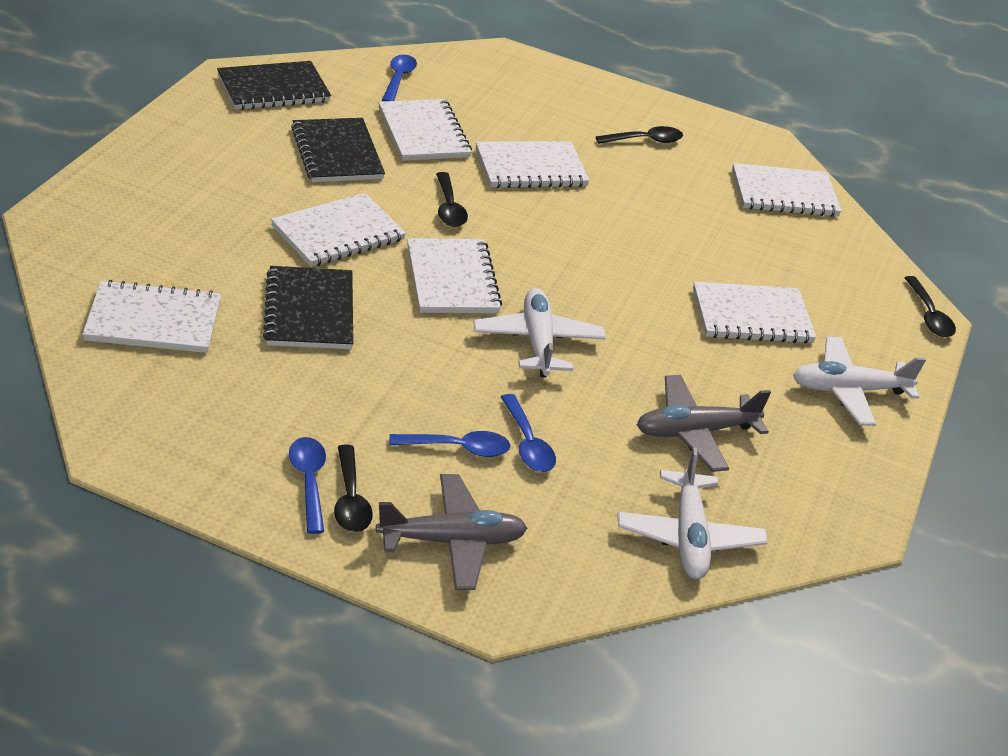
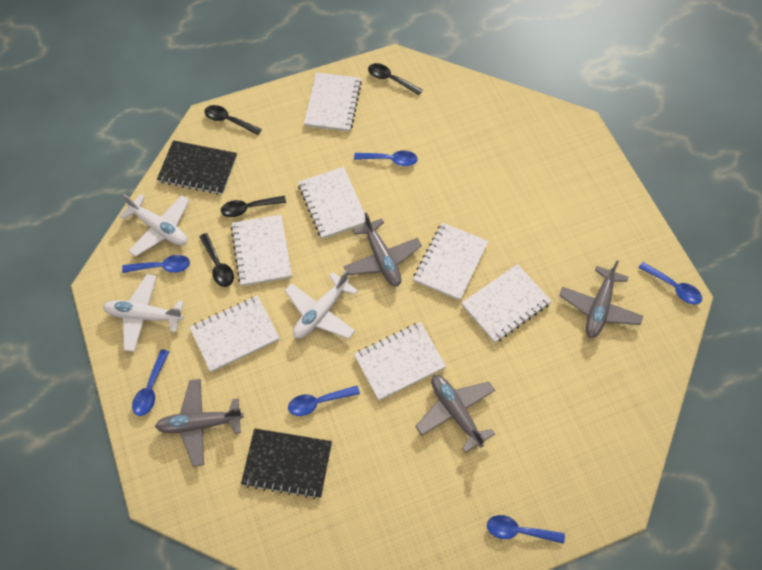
black notebook: [217,61,331,110] [263,266,353,349] [291,118,385,182] = 3 -> [157,140,237,195] [241,428,332,499] = 2
blue spoon: [289,437,326,534] [382,54,417,101] [389,431,510,457] [501,394,556,472] = 4 -> [122,255,190,273] [132,349,169,416] [288,386,360,416] [354,151,418,166] [487,515,565,544] [638,262,702,304] = 6
grey plane: [376,474,527,590] [637,375,771,472] = 2 -> [155,379,244,466] [343,212,422,286] [415,375,495,453] [559,260,643,338] = 4

